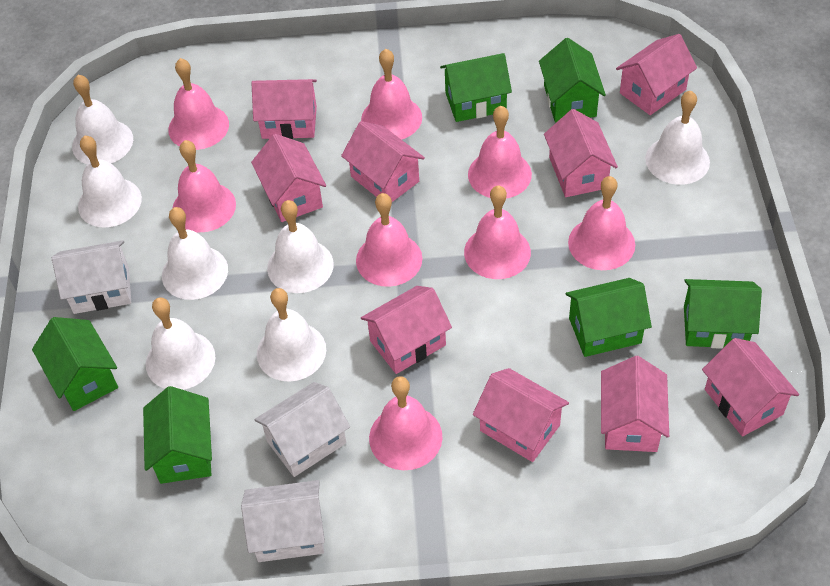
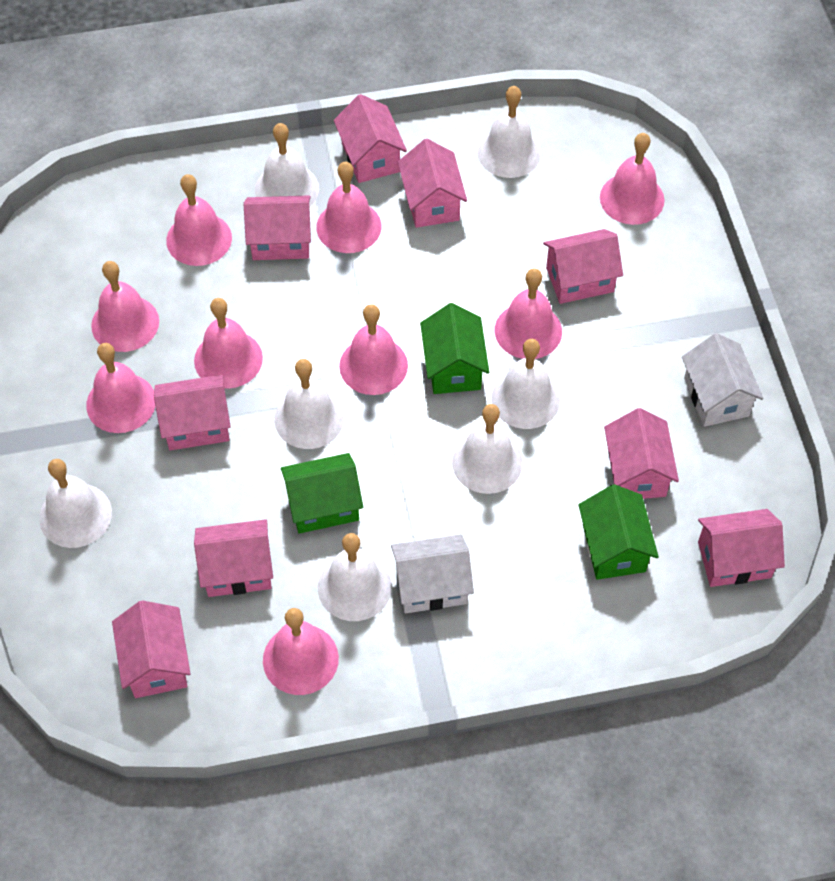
green house: [32,317,118,411] [143,386,212,484] [440,53,512,122] [539,38,606,122] [565,278,652,357] [684,279,762,349] = 6 -> [281,453,363,534] [420,303,489,394] [579,484,659,580] = 3
pink bell: [168,58,229,150] [173,140,236,232] [356,193,422,287] [361,49,422,140] [369,376,443,470] [464,186,531,279] [468,106,532,198] [568,176,635,270] = 8 -> [86,343,155,433] [91,261,159,352] [166,174,232,266] [194,298,263,389] [263,608,339,695] [316,162,382,253] [339,304,408,395] [495,268,562,359] [600,133,664,225] = 9
white house: [52,240,131,314] [241,480,325,562] [254,382,350,477] = 3 -> [391,534,474,613] [682,333,764,427] = 2

